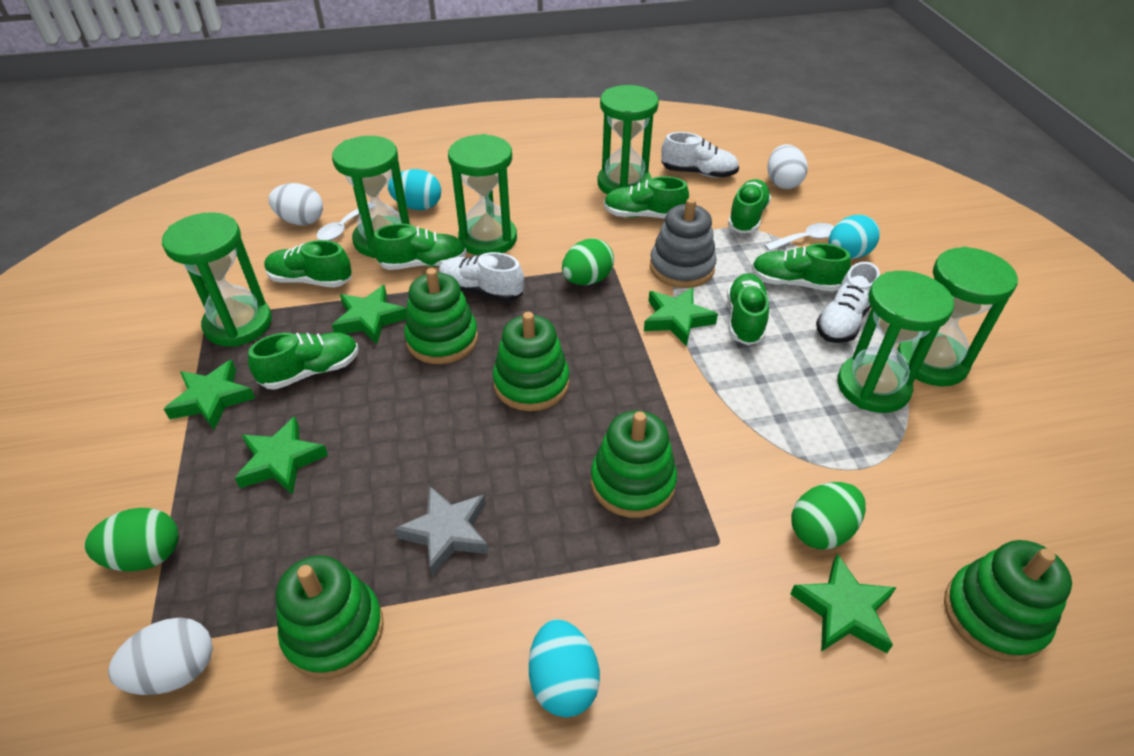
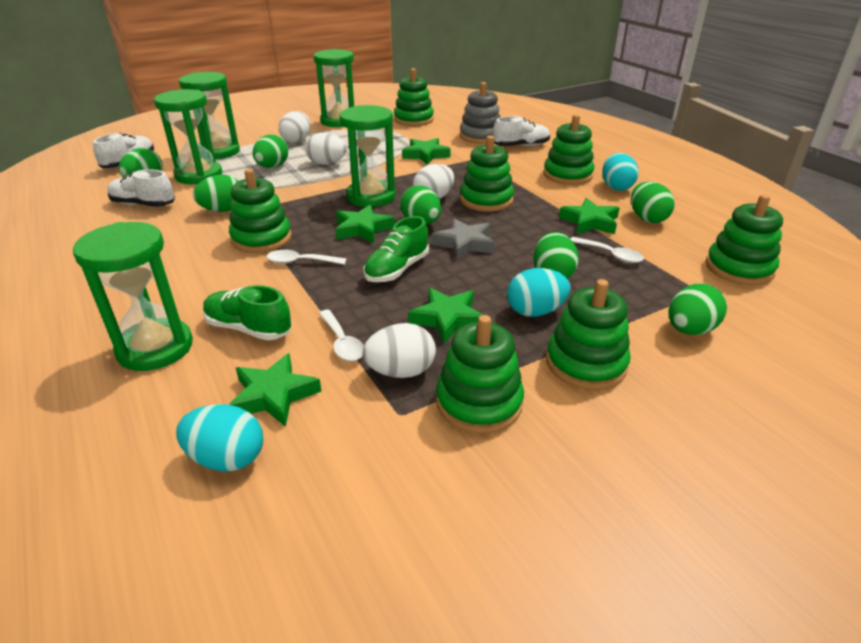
green egg: [84,508,179,571] [562,238,614,285] [792,482,866,549] = 3 -> [119,148,163,177] [193,175,238,212] [253,135,288,168] [400,185,441,224] [534,232,579,279] [631,182,675,223] [668,284,727,335] = 7
green hourglass: [162,212,272,347] [332,136,410,258] [448,134,517,255] [598,85,659,194] [838,271,954,413] [897,247,1018,386] = 6 -> [73,222,193,371] [154,89,222,184] [179,72,240,159] [313,49,354,127] [339,105,396,207] = 5
green shoe: [248,332,359,390] [264,240,352,288] [372,223,467,270] [604,176,689,219] [727,273,769,345] [728,179,771,233] [751,243,851,291] = 7 -> [203,285,292,340] [364,216,429,282] = 2
green stacking toy: [276,555,384,679] [404,268,478,364] [493,312,569,411] [591,410,677,518] [944,540,1072,662] = 5 -> [229,169,292,253] [394,68,434,126] [436,315,524,434] [460,136,514,212] [543,114,594,185] [546,279,631,390] [706,195,783,285] = 7
white egg: [108,617,213,695] [269,183,323,225] [767,144,808,189] = 3 -> [279,111,311,143] [305,132,347,165] [363,323,436,378] [413,164,454,199] = 4
white spoon: [316,202,369,241] [764,223,834,251] = 2 -> [266,250,346,265] [319,309,364,361] [570,237,644,263] = 3

